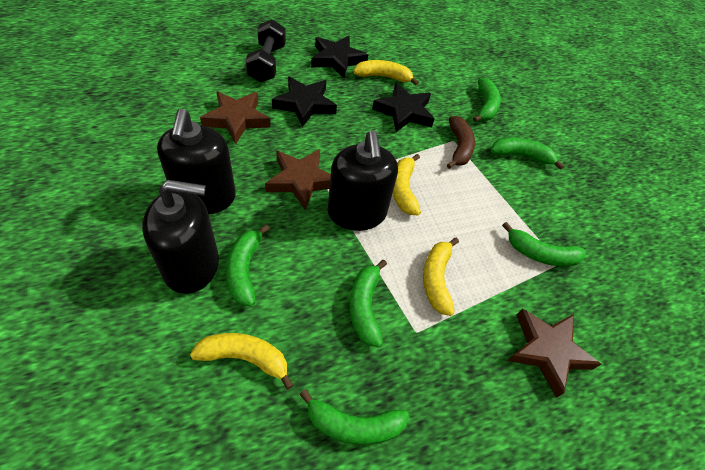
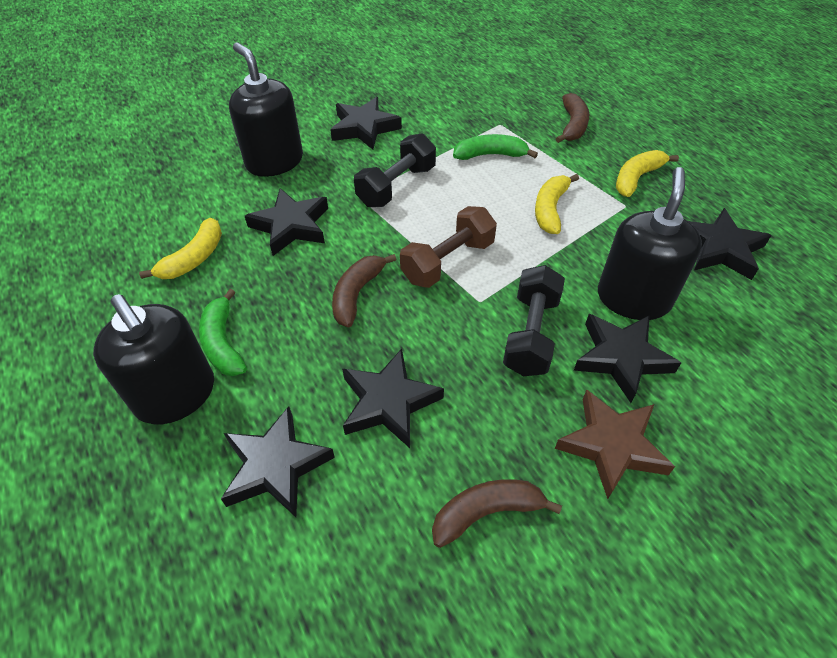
black dumbbell: [246,19,286,83] = 1 -> [354,133,436,207] [503,265,565,376] = 2
black star: [272,77,337,127] [311,35,368,78] [372,83,435,132] = 3 -> [221,406,335,517] [245,188,328,256] [330,97,402,149] [342,349,444,448] [574,314,681,403] [688,208,772,280] = 6
brown banana: [447,116,475,169] = 1 -> [332,254,397,327] [432,479,562,548] [556,93,589,143] = 3
brown dumbbell: none = 0 -> [400,206,497,288] = 1
brown star: [200,91,271,144] [265,149,331,211] [507,308,601,398] = 3 -> [555,389,675,499] = 1
green banana: [226,225,269,306] [299,389,409,445] [350,260,387,347] [473,78,501,122] [491,138,564,170] [502,222,586,267] = 6 -> [199,289,247,376] [453,134,538,160] = 2
yellow banana: [190,333,294,390] [353,60,419,85] [392,154,421,215] [423,237,459,316] = 4 -> [139,218,222,279] [535,174,579,234] [616,150,679,197] = 3

